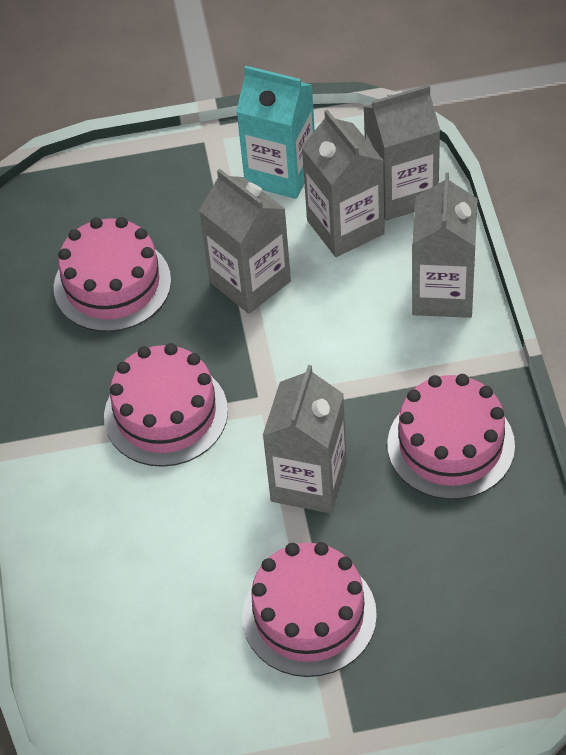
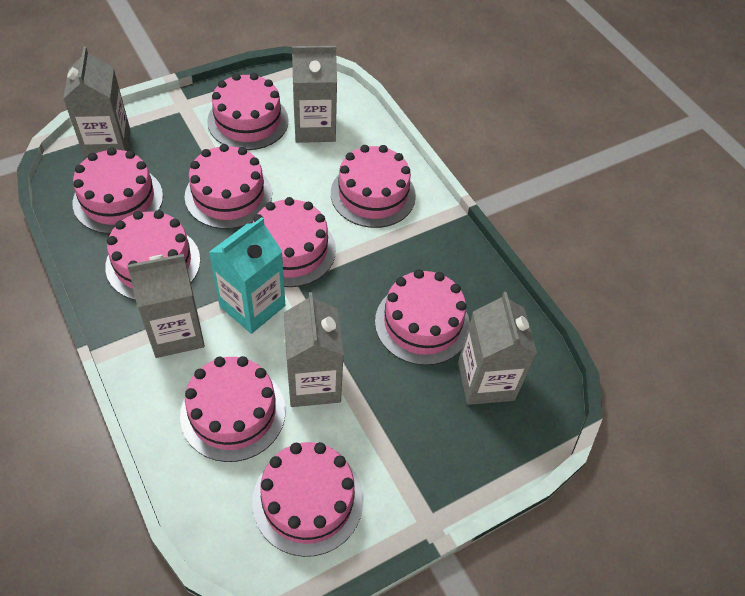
pink cake: [54,217,171,332] [104,343,228,467] [242,542,377,677] [387,374,515,500] = 4 -> [72,147,163,234] [105,210,200,300] [180,356,285,462] [185,144,272,229] [207,73,289,150] [252,442,363,557] [253,197,336,287] [331,145,416,228] [375,269,470,365] = 9

